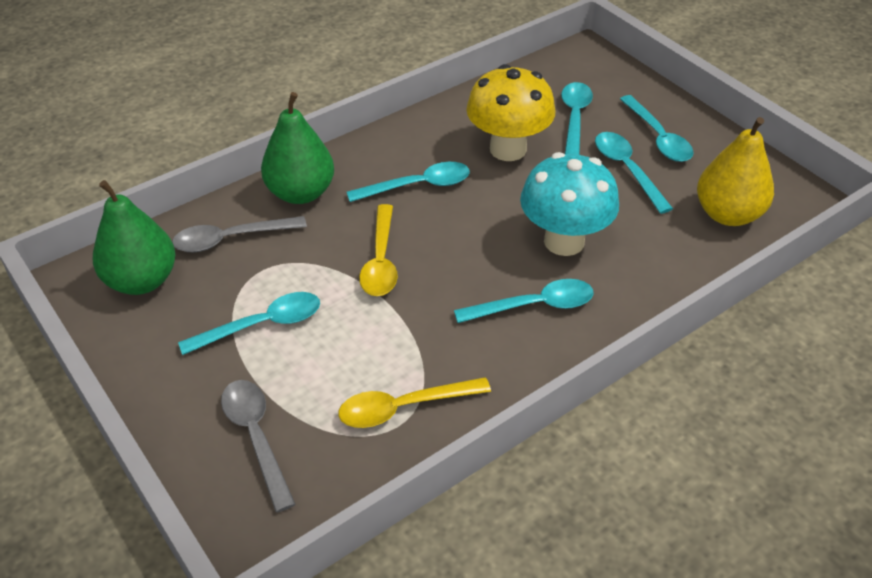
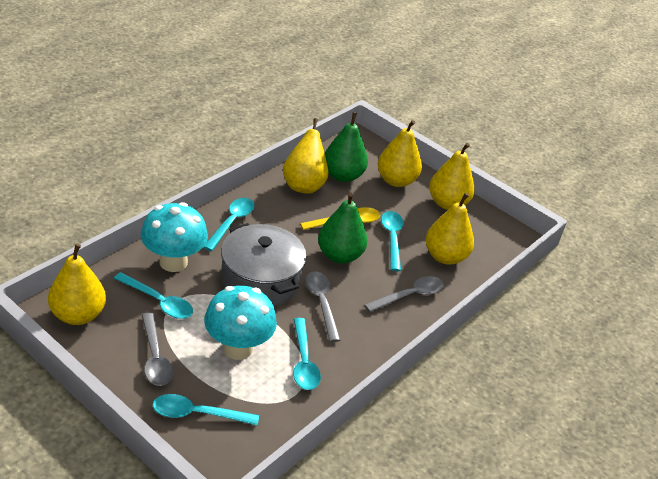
grey pot: none = 0 -> [221,223,306,306] = 1
grey spoon: [172,216,307,252] [221,380,296,512] = 2 -> [142,313,173,386] [305,271,340,342] [365,276,444,312] = 3
turquoise mushroom: [520,152,619,256] = 1 -> [141,202,208,272] [204,286,277,360] = 2
turquoise spoon: [178,292,320,355] [347,162,470,202] [454,279,594,323] [561,82,593,155] [595,132,673,214] [620,95,693,162] = 6 -> [114,272,193,319] [153,394,259,426] [203,198,255,251] [293,318,321,390] [381,211,403,271] = 5
yellow mushroom: [466,64,555,161] = 1 -> none = 0
yellow pear: [697,117,774,226] = 1 -> [48,244,106,325] [283,118,328,193] [378,120,422,187] [426,193,474,265] [429,143,475,210] = 5
yellow spoon: [338,377,491,428] [359,204,398,296] = 2 -> [300,207,380,230] = 1

